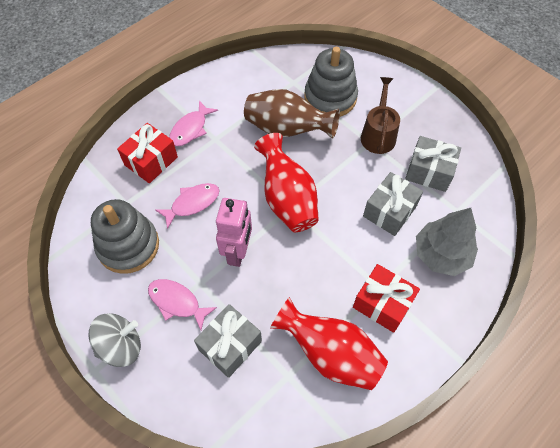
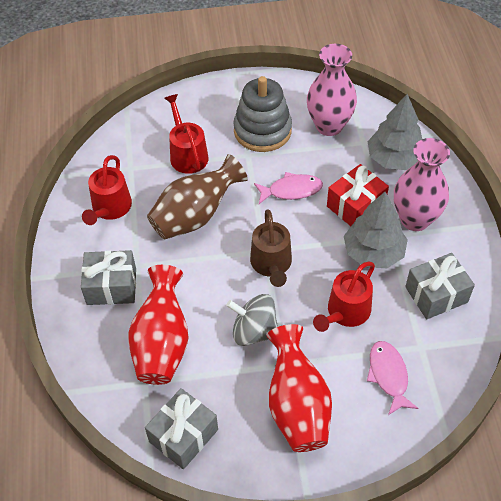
grey stacking toy: [91,199,159,274] [304,47,358,117] = 2 -> [233,76,292,152] = 1
grey tree: [416,208,478,276] = 1 -> [344,192,408,268] [368,94,422,170] = 2
pink fish: [148,279,217,330] [155,183,220,229] [169,101,218,146] = 3 -> [254,172,323,204] [367,341,419,415] = 2
pink robot: [216,198,252,267] = 1 -> none = 0
pink vase: none = 0 -> [307,44,357,136] [394,138,450,231] = 2
red gift: [117,123,178,183] [353,264,420,333] = 2 -> [327,164,389,226] = 1
red watering can: none = 0 -> [82,155,132,225] [164,94,208,174] [313,262,375,332] = 3

